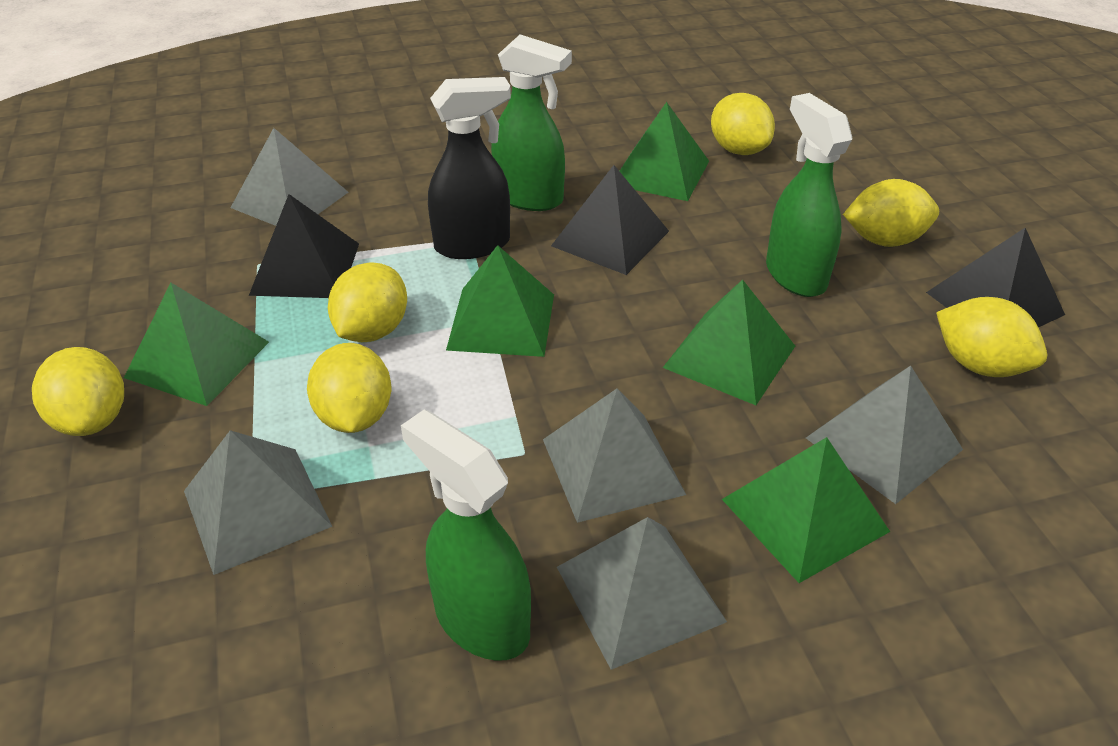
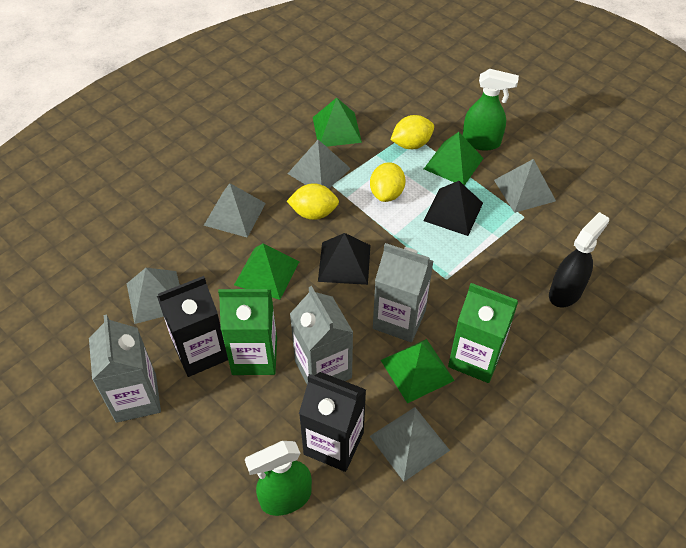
black carton: none = 0 -> [157,276,228,377] [299,372,366,472] = 2
black pyramid: [249,194,359,298] [551,165,669,275] [926,228,1065,327] = 3 -> [318,233,371,285] [423,181,483,236] = 2
green carton: none = 0 -> [218,289,277,375] [448,283,518,383] = 2
green pyramid: [124,283,269,406] [446,245,554,357] [620,102,709,201] [663,280,795,405] [722,437,890,583] = 5 -> [234,244,299,300] [313,98,362,147] [381,339,455,403] [424,132,483,186] = 4
green spray bottle: [401,410,531,661] [491,34,572,211] [766,93,853,297] = 3 -> [245,441,312,516] [463,69,519,151] = 2
grey carton: none = 0 -> [89,314,161,423] [290,286,353,384] [373,243,434,342] = 3
yellow lemon: [32,347,124,436] [307,343,392,433] [328,262,407,342] [711,93,775,155] [843,179,939,247] [936,297,1047,377] = 6 -> [287,183,339,220] [370,162,405,202] [390,115,434,149] = 3

